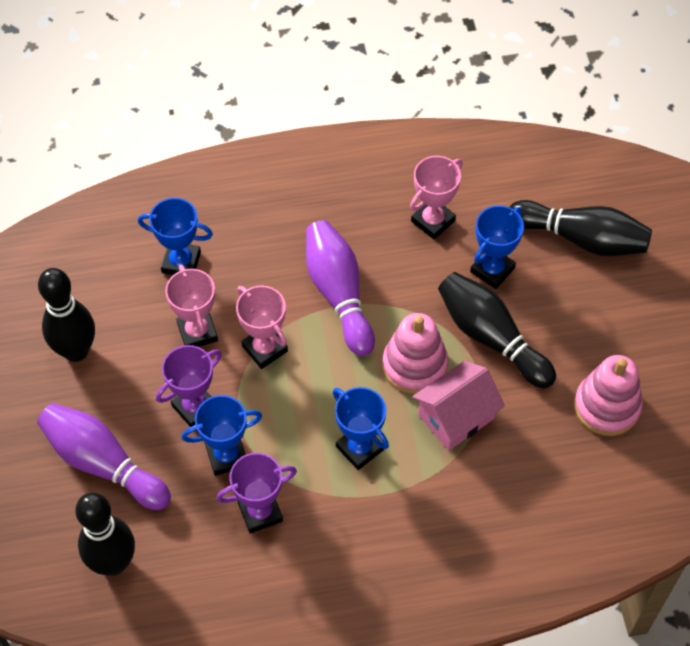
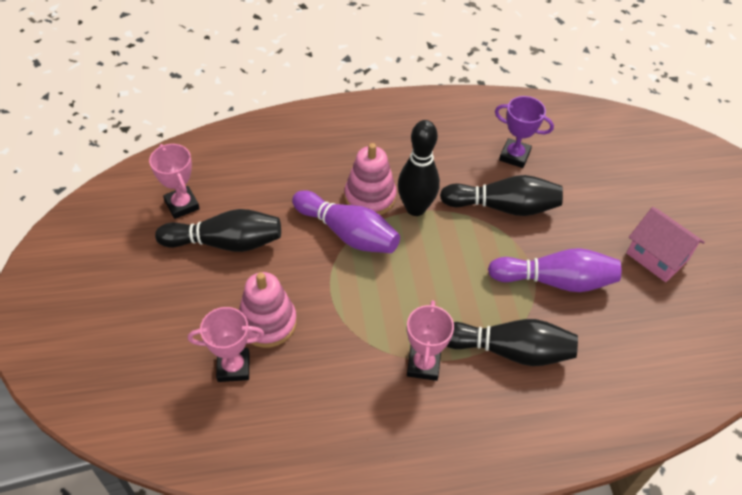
blue trophy: [138,198,213,275] [182,395,262,476] [333,387,389,470] [470,205,524,289] = 4 -> none = 0
purple trophy: [156,345,222,427] [217,453,297,534] = 2 -> [495,96,554,168] = 1

